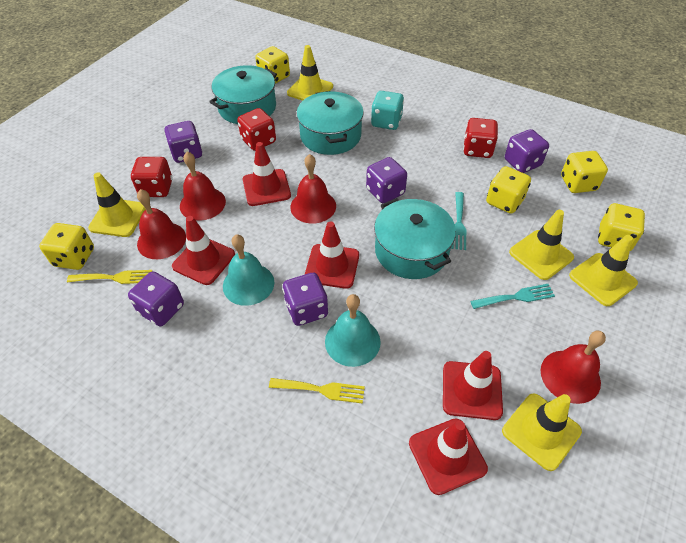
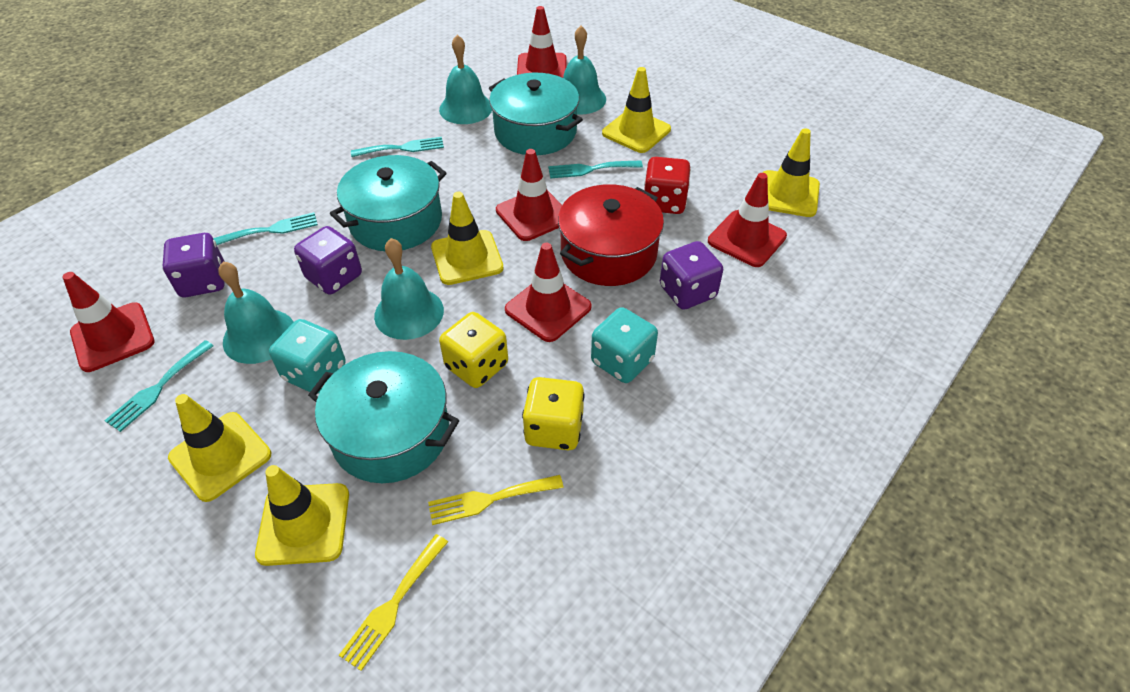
purple dice: [128,271,184,326] [164,121,202,163] [283,273,328,326] [366,157,407,203] [505,129,549,173] = 5 -> [163,233,225,297] [294,226,362,295] [660,241,723,310] = 3
red bell: [137,189,186,259] [180,152,226,221] [290,154,336,224] [541,331,606,404] = 4 -> none = 0
red dice: [131,157,173,197] [237,108,276,151] [463,118,498,158] = 3 -> [644,157,691,214] = 1
red pot: none = 0 -> [558,184,664,286] = 1
turquoise bell: [223,234,274,306] [325,294,381,367] = 2 -> [218,262,294,364] [374,238,444,340] [439,35,492,124] [563,26,606,115] = 4
turquoise dice: [371,91,404,130] = 1 -> [269,319,345,394] [591,307,658,383] = 2
turquoise fork: [451,192,466,250] [470,284,555,309] = 2 -> [104,340,213,432] [213,212,318,245] [351,137,444,157] [548,160,643,179] = 4
yellow dice: [39,223,94,270] [255,46,290,84] [486,166,531,214] [561,151,608,193] [598,203,645,251] = 5 -> [439,312,508,388] [522,377,585,450] = 2

